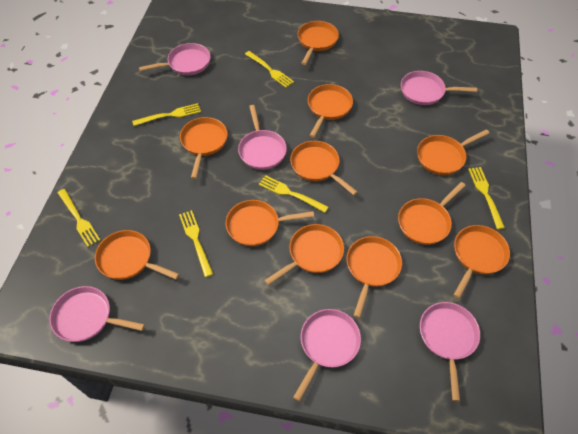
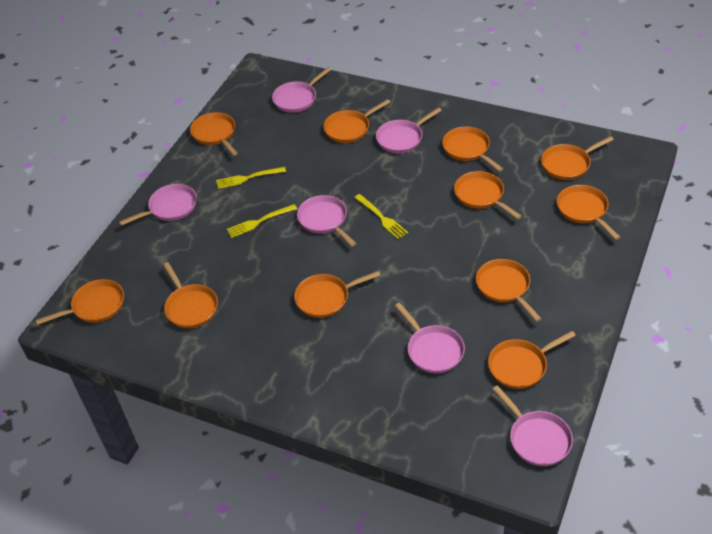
yellow fork: [58,189,100,247] [132,103,201,126] [179,210,213,277] [245,51,294,88] [259,175,328,213] [468,167,505,229] = 6 -> [216,167,286,189] [227,204,297,238] [354,194,408,239] = 3

